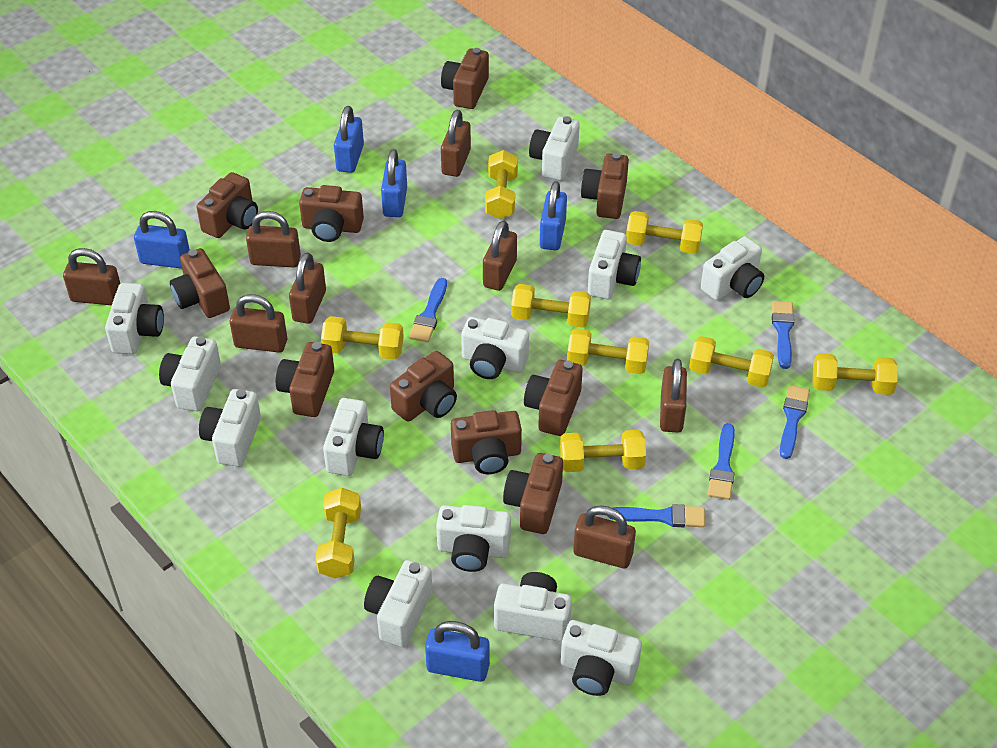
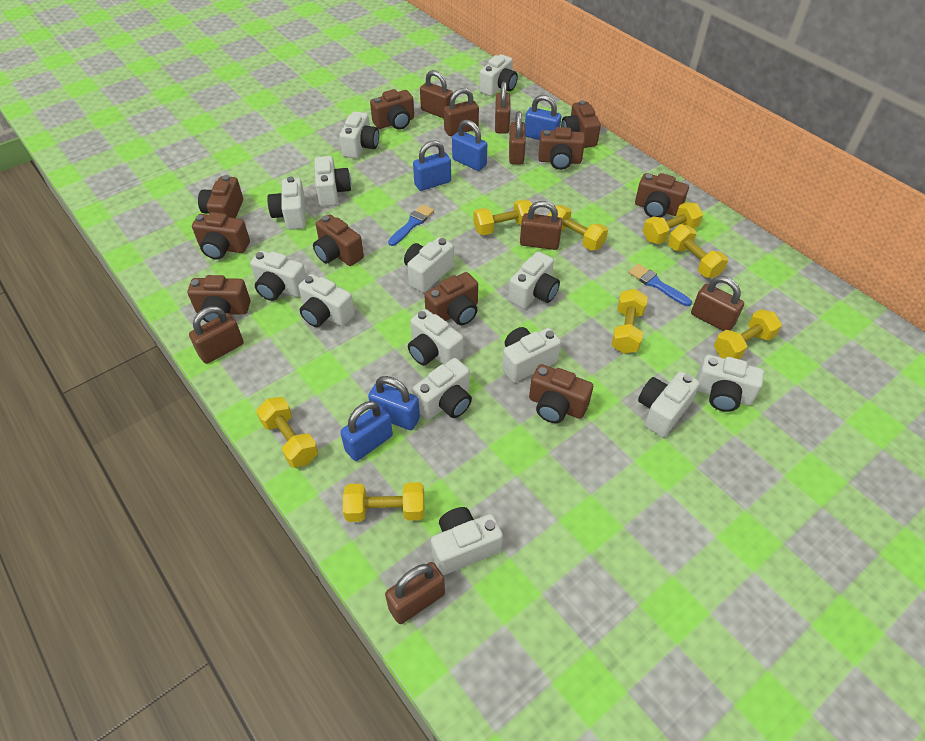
blue brush: [409,278,447,342] [608,504,705,527] [708,423,735,500] [772,301,795,369] [780,385,810,459] = 5 -> [388,204,434,246] [628,264,692,306] = 2
white camera: [105,283,164,354] [159,336,221,411] [199,389,261,467] [323,398,384,476] [364,560,433,647] [436,505,511,572] [461,317,529,379] [494,572,572,642] [529,116,580,181] [561,620,642,696] [588,230,641,299] [701,236,764,300] = 12 -> [250,250,306,301] [267,176,306,230] [299,274,355,327] [314,156,351,206] [339,111,379,159] [404,237,454,293] [408,309,463,365] [412,358,472,420] [431,507,503,575] [479,54,518,96] [502,327,561,383] [509,252,560,308] [638,371,700,437] [696,355,764,412] = 14
yellow dumbbell: [315,488,361,579] [321,316,404,360] [485,150,518,219] [511,284,591,328] [560,430,646,472] [567,328,649,374] [626,211,703,254] [689,336,774,387] [812,353,898,395] = 9 -> [256,397,318,468] [343,482,424,522] [473,199,535,235] [548,205,608,251] [612,289,648,354] [643,202,703,244] [668,225,728,278] [714,309,782,359] = 8

